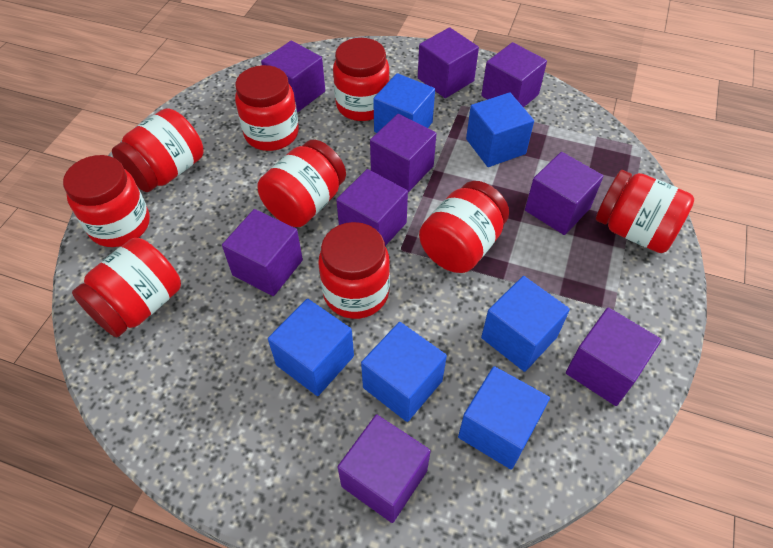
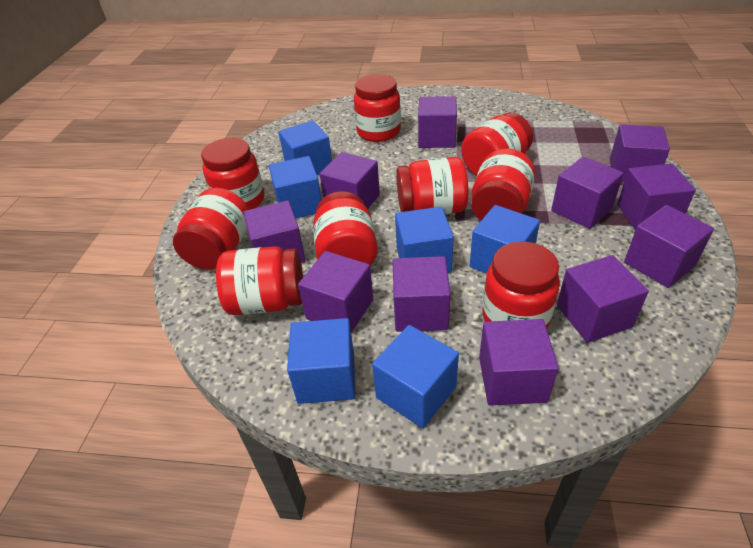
purple cube: [222,209,303,296] [261,40,325,113] [336,169,408,246] [338,414,431,523] [370,114,436,192] [418,27,479,98] [481,42,547,108] [525,152,603,235] [566,307,662,406] = 9 -> [243,200,306,263] [298,251,373,333] [320,152,380,209] [393,256,451,332] [418,96,457,148] [479,319,558,405] [551,157,624,229] [557,255,649,343] [610,124,670,182] [617,164,696,230] [624,205,714,288] = 11

